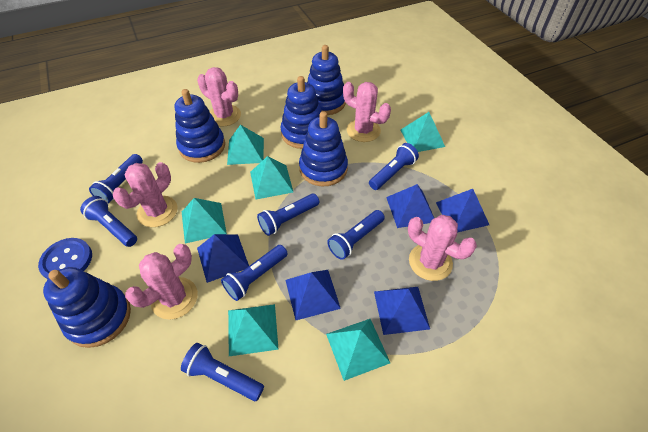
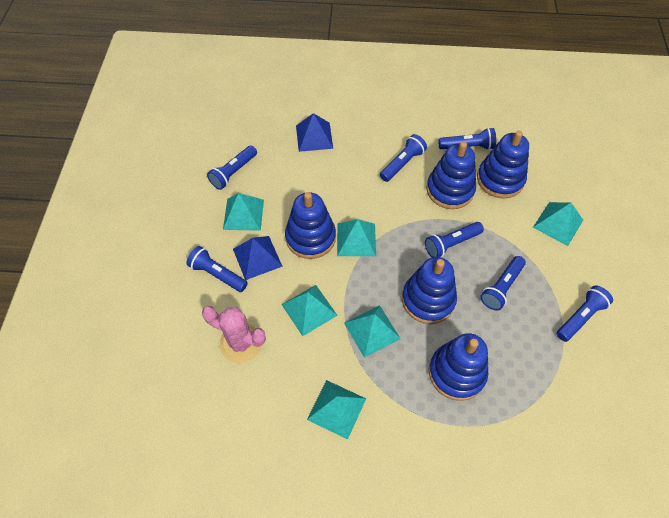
blue button: [38,238,92,279] = 1 -> none = 0
blue pyramid: [197,234,249,283] [285,270,341,320] [374,287,430,335] [386,184,434,228] [436,189,489,232] = 5 -> [233,236,283,280] [296,113,333,152] = 2
pink cactus: [113,162,178,227] [125,244,198,320] [197,67,241,127] [343,82,391,142] [408,215,477,281] = 5 -> [202,306,266,363] = 1

